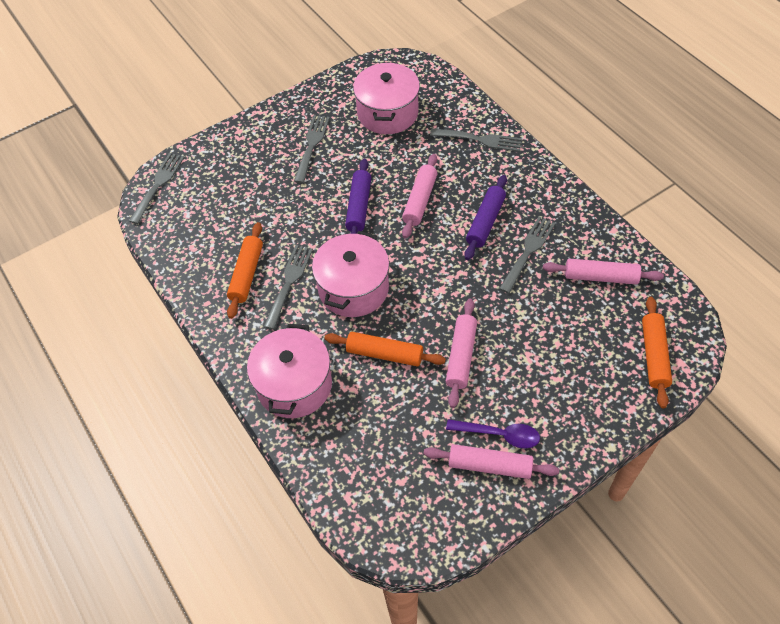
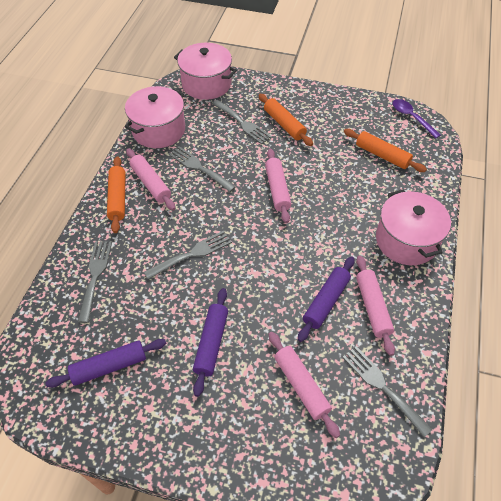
purple rolling pin: [345,158,371,234] [464,175,507,260] = 2 -> [45,339,166,388] [193,288,228,397] [298,256,355,342] = 3

